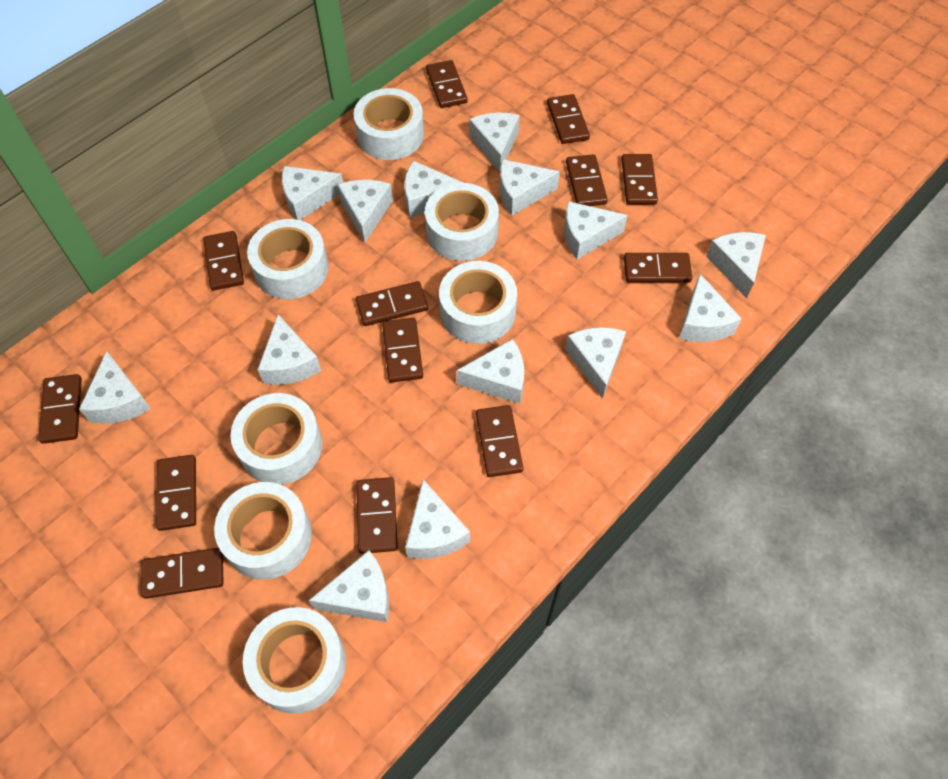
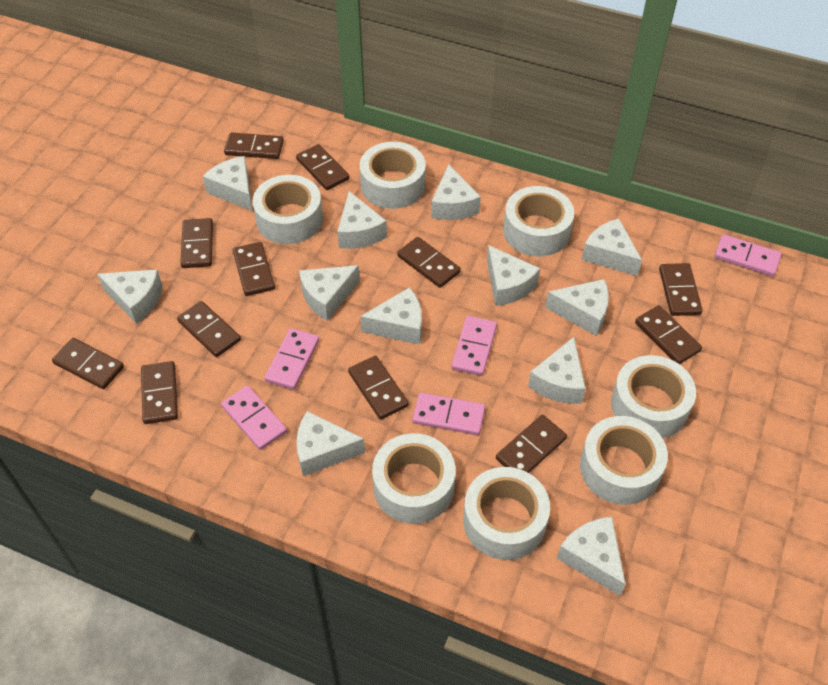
brown domino: [38,374,82,444] [141,548,224,599] [156,455,196,531] [203,231,244,291] [356,281,428,326] [356,477,398,554] [382,318,423,383] [426,60,468,108] [476,405,523,477] [547,94,590,144] [566,154,608,206] [621,154,658,205] [624,253,693,283] = 13 -> [52,338,124,389] [141,361,178,424] [177,301,241,357] [180,218,213,268] [224,132,284,159] [233,242,275,296] [296,144,349,190] [348,356,409,420] [397,237,461,288] [496,415,567,473] [635,305,702,364] [659,263,703,316] = 12
pink domino: none = 0 -> [221,385,287,450] [264,328,319,390] [412,393,485,435] [451,316,497,376] [714,234,782,277] = 5
white cheese: [79,351,151,424] [257,314,321,385] [282,166,343,220] [308,550,389,622] [338,180,393,243] [404,161,463,218] [405,479,470,559] [456,339,524,404] [469,112,519,172] [500,159,560,216] [564,201,628,259] [565,327,626,399] [679,274,742,342] [706,232,766,298] = 14 -> [97,269,163,324] [203,156,252,211] [296,411,365,476] [299,265,360,321] [337,191,387,249] [360,287,422,345] [431,164,481,220] [487,245,540,306] [528,337,586,404] [545,279,609,336] [557,517,626,596] [582,218,642,276] = 12

